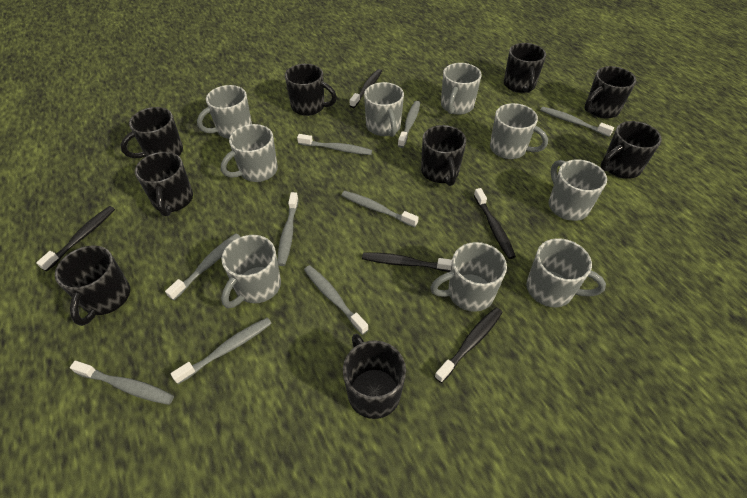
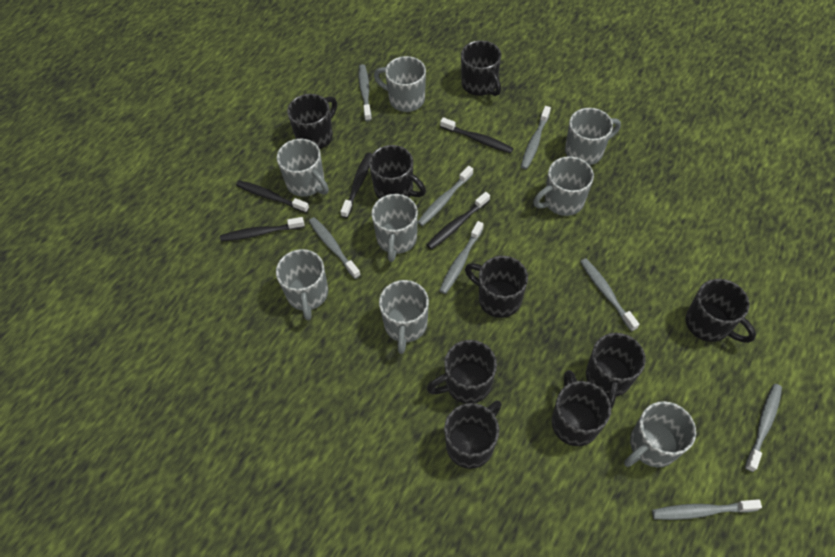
grey mug: [197,85,252,139] [221,124,278,182] [221,235,281,308] [364,82,404,137] [430,242,507,312] [441,63,482,115] [490,103,548,159] [526,238,606,307] [549,159,607,221] = 9 -> [276,249,328,321] [277,139,329,197] [372,194,418,262] [374,56,426,112] [379,280,429,354] [533,156,594,216] [565,108,621,165] [624,401,696,468] = 8
grey toothbrush: [70,361,174,405] [165,233,240,301] [171,317,272,384] [277,192,299,266] [297,134,372,155] [304,265,369,335] [341,191,419,227] [398,101,420,148] [540,107,614,137] = 9 -> [309,217,361,279] [358,64,372,122] [417,166,473,226] [439,221,484,294] [521,106,551,169] [580,258,640,332] [652,499,762,520] [745,384,782,472] = 8

